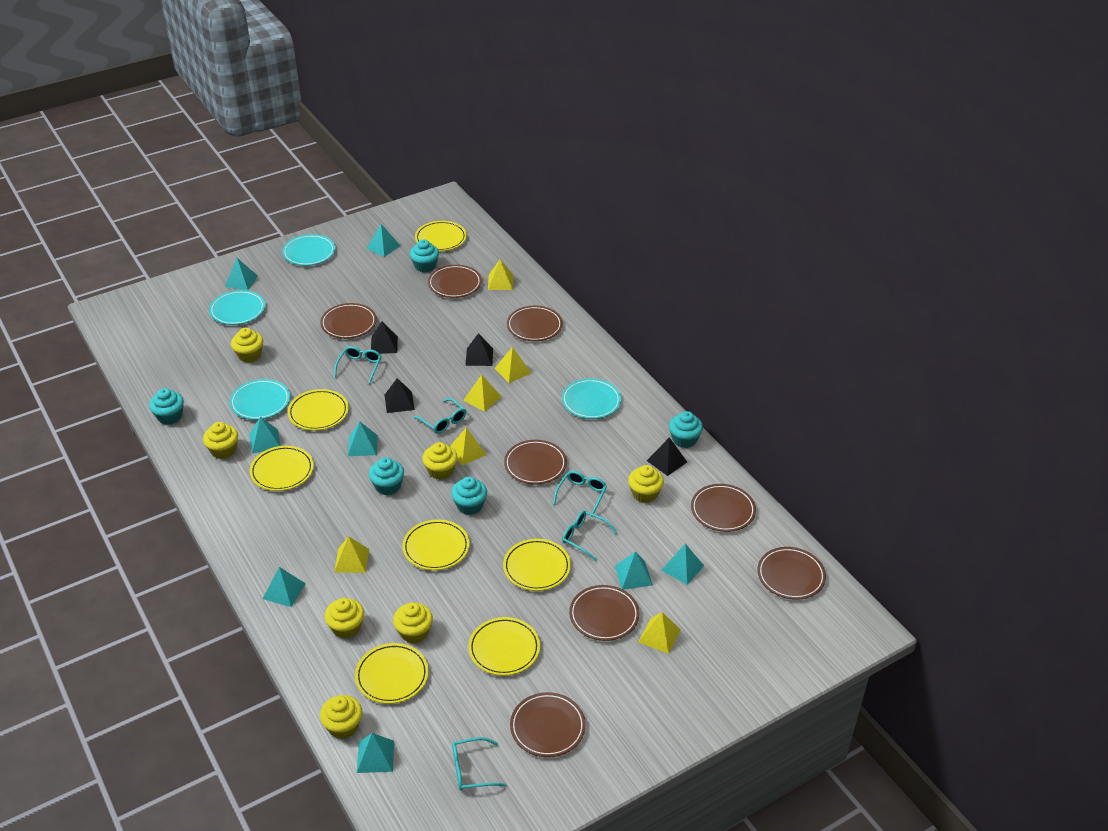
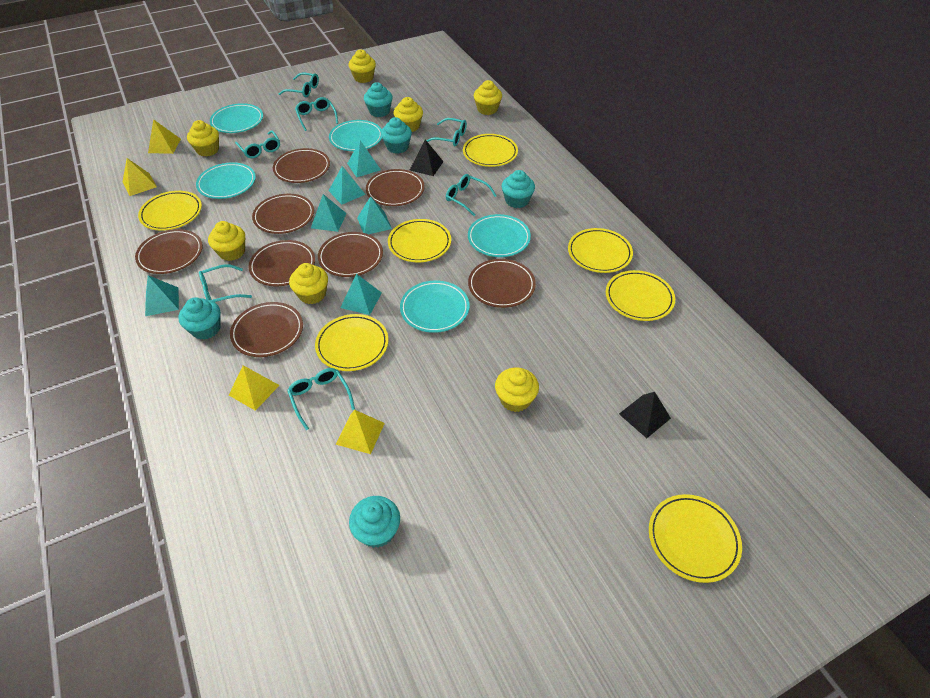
black pyramid: [371,321,398,354] [385,378,415,413] [465,333,493,366] [647,437,687,476] = 4 -> [410,140,444,176] [619,392,671,438] = 2
turquoise glasses: [334,346,382,384] [414,398,466,434] [452,737,506,791] [553,471,607,517] [562,510,618,561] = 5 -> [199,264,252,302] [235,130,280,158] [279,73,319,97] [287,368,355,430] [295,97,338,131] [426,118,467,146] [446,174,497,216] = 7
turquoise plate: [209,290,265,325] [230,379,290,420] [282,234,335,266] [562,378,621,419] = 4 -> [196,162,256,199] [210,103,263,133] [329,120,382,151] [400,280,470,333] [468,214,531,257] = 5
turquoise pyramid: [225,258,258,290] [249,417,281,453] [263,567,306,607] [348,422,378,456] [357,733,394,773] [366,224,400,257] [615,551,653,590] [661,544,704,585] = 8 -> [145,275,179,316] [311,194,347,232] [329,166,366,205] [340,274,382,315] [347,140,381,177] [357,196,392,234] = 6
yellow pyramid: [334,536,369,573] [450,428,487,466] [463,375,501,412] [488,259,513,290] [494,347,531,383] [638,612,681,654] = 6 -> [123,158,157,196] [148,119,181,154] [229,365,280,411] [336,410,385,454] = 4

